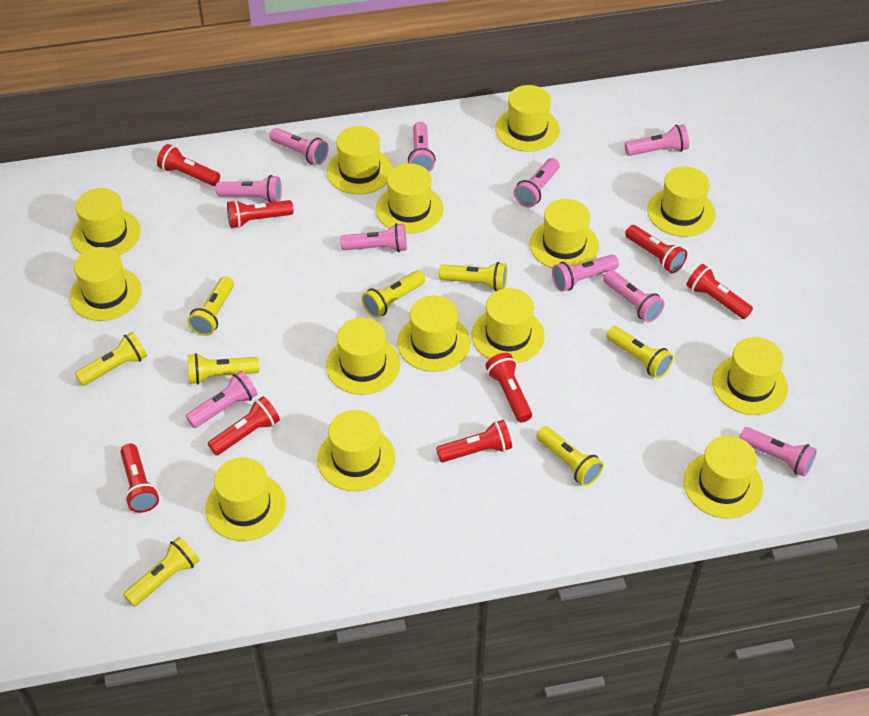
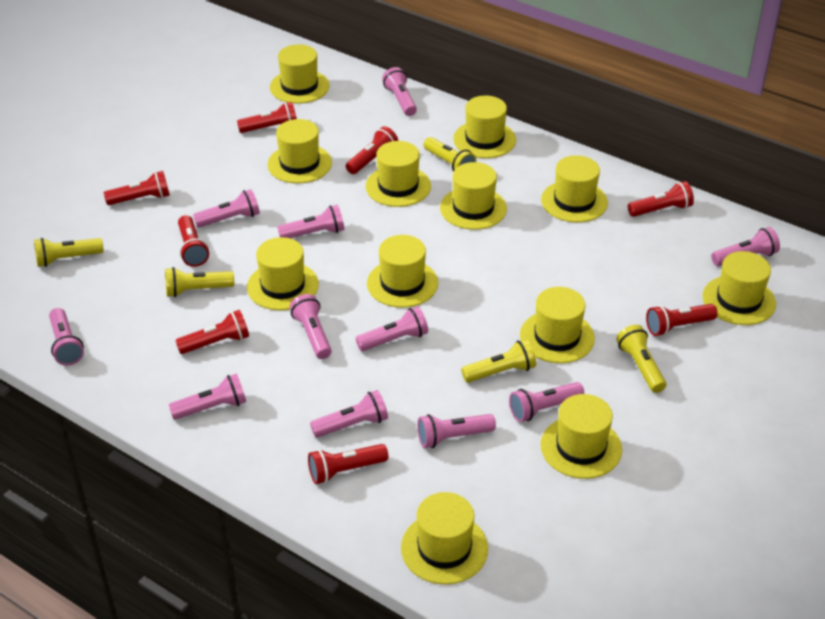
pink flashlight: [186,371,257,428] [216,175,282,202] [269,128,329,165] [340,223,407,252] [408,122,436,172] [514,158,559,207] [552,255,619,291] [603,270,665,323] [625,124,689,156] [739,427,817,477] = 10 -> [49,308,84,365] [169,373,246,420] [193,189,260,228] [277,205,344,238] [290,294,332,359] [310,390,388,438] [356,306,428,351] [382,67,417,116] [417,414,496,448] [509,382,584,422] [711,227,780,266] = 11
yellow flashlight: [75,332,147,386] [123,537,199,607] [188,276,234,336] [188,353,259,384] [362,270,425,318] [439,262,507,291] [536,426,604,486] [606,326,673,378] = 8 -> [34,238,104,267] [165,267,234,297] [423,137,477,172] [461,339,536,383] [616,325,666,393] = 5
yellow hat: [70,247,142,321] [71,188,141,255] [205,457,286,541] [317,410,396,491] [326,318,400,395] [327,126,393,194] [376,163,444,234] [397,296,471,372] [472,288,545,363] [495,85,560,152] [529,199,599,268] [647,167,716,237] [683,436,763,519] [712,337,788,415] = 14 -> [247,237,319,310] [268,119,332,183] [270,44,330,104] [365,141,431,207] [367,235,438,308] [401,492,488,585] [440,162,507,230] [453,96,516,158] [520,287,595,363] [541,155,608,222] [541,394,622,479] [702,251,776,325] = 12

